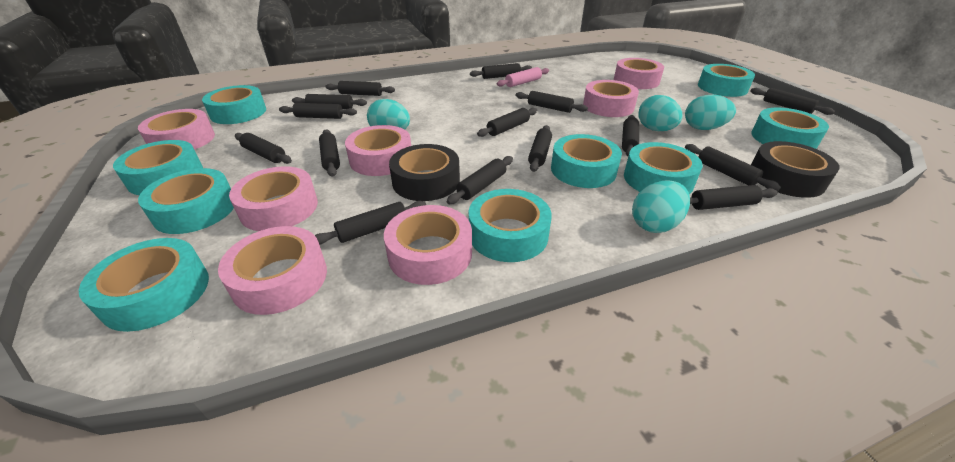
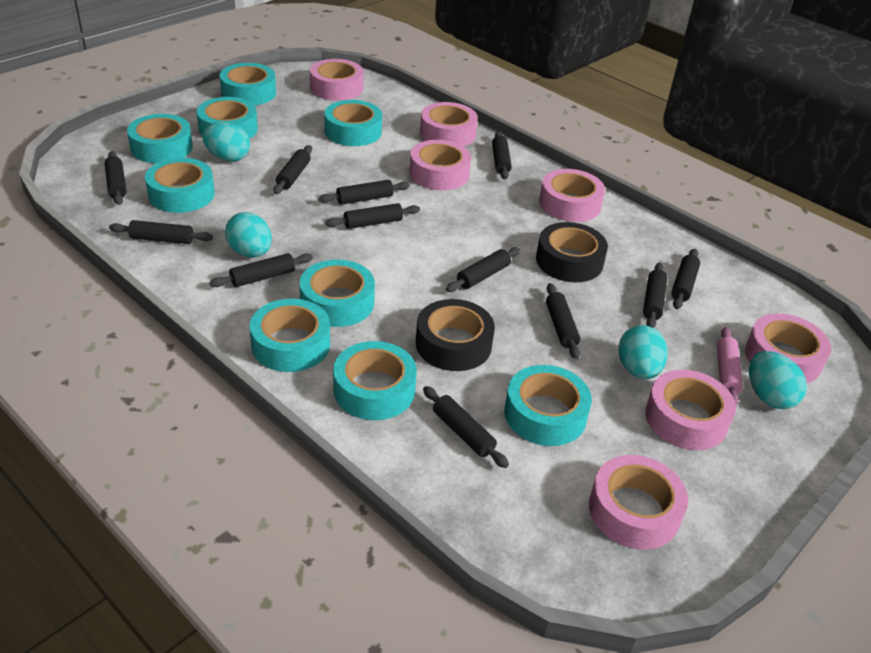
black rolling pin: [235,133,292,164] [279,103,357,119] [292,94,367,109] [315,201,426,245] [319,129,340,177] [325,81,395,96] [447,156,513,204] [470,63,532,79] [477,108,537,137] [516,91,588,113] [528,125,552,172] [622,115,639,156] [685,144,781,191] [690,185,778,210] [751,88,835,115] = 15 -> [105,151,126,205] [109,220,213,244] [209,253,313,287] [273,145,312,194] [319,180,410,205] [325,203,420,229] [423,386,509,468] [446,247,520,292] [492,131,512,180] [546,283,580,359] [643,262,668,328] [671,249,700,309] = 12

